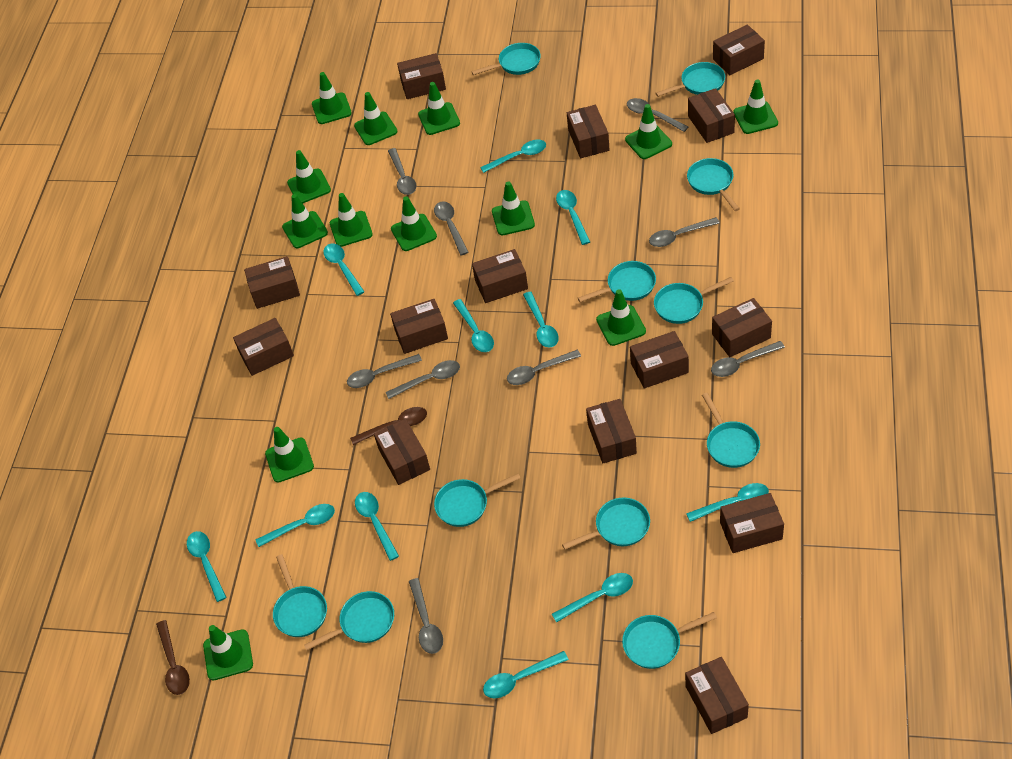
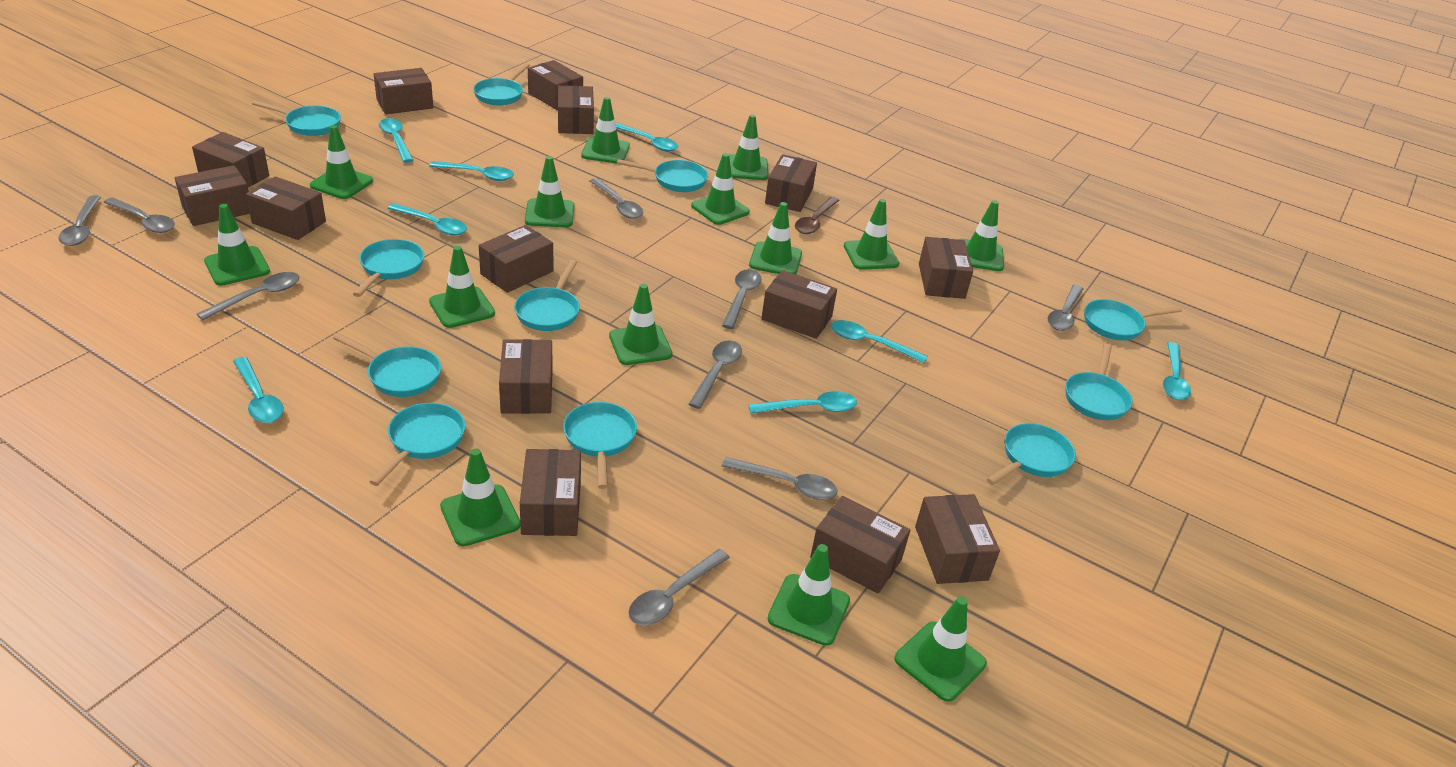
brown spoon: [156,620,190,695] [350,407,427,445] = 2 -> [795,197,839,234] = 1
green traffic cone: [203,625,253,680] [265,427,314,483] [282,194,328,248] [287,150,331,203] [312,72,352,124] [330,193,373,247] [354,92,398,145] [391,196,437,251] [418,82,460,135] [492,181,535,235] [596,289,646,346] [625,104,672,159] [733,80,778,134] = 13 -> [204,204,270,286] [310,125,373,199] [429,246,495,328] [440,448,520,546] [525,156,574,227] [581,97,630,164] [609,284,673,365] [691,153,750,225] [729,114,768,180] [749,202,802,274] [767,544,850,646] [844,199,899,270] [894,596,987,702] [958,200,1004,271] = 14
turquoise spoon: [187,531,226,602] [255,504,335,547] [323,244,365,296] [355,492,399,561] [453,299,494,352] [480,139,546,173] [483,651,569,698] [523,292,559,348] [552,573,633,623] [556,190,590,245] [686,483,769,522] = 11 -> [233,357,284,423] [379,118,413,163] [388,203,467,235] [429,161,514,181] [615,123,678,152] [748,391,857,414] [831,320,928,363] [1163,342,1191,400] = 8

